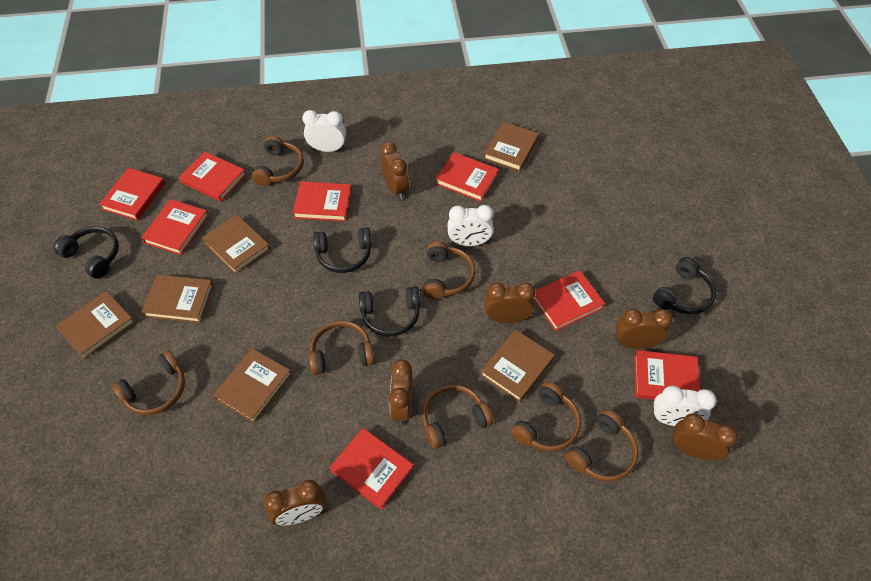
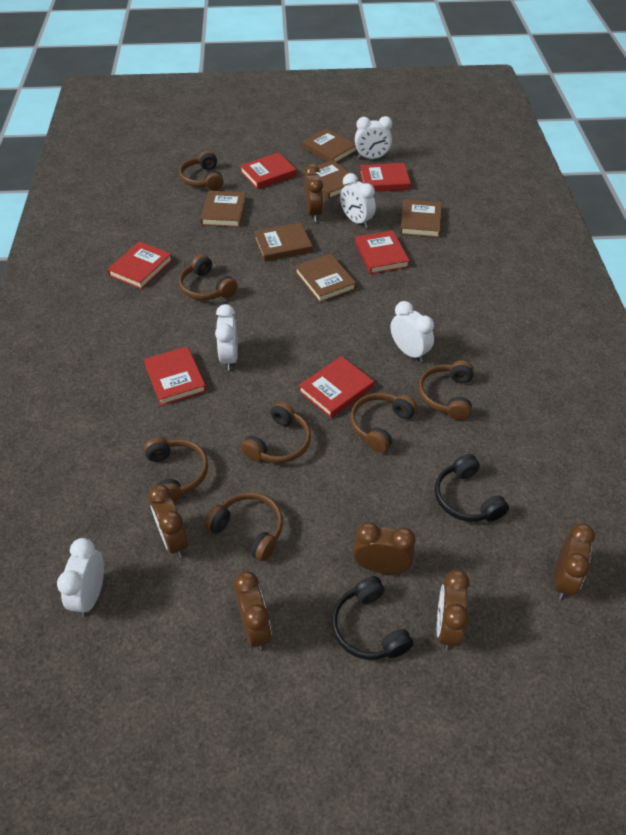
black headphones: [53,226,119,279] [313,228,372,273] [359,287,420,336] [653,257,716,314] = 4 -> [332,576,413,660] [435,454,509,522] = 2
red book: [99,168,166,221] [141,199,209,255] [179,152,246,202] [293,181,352,221] [329,428,414,510] [436,152,499,202] [534,270,605,331] [634,350,700,400] = 8 -> [107,241,172,289] [143,346,207,406] [240,152,297,189] [299,356,374,418] [355,230,409,274] [360,163,411,192] = 6
white clock: [302,110,346,152] [447,205,494,246] [653,386,716,426] = 3 -> [57,538,104,617] [215,304,238,370] [340,173,376,228] [355,116,392,159] [390,301,434,362] = 5

